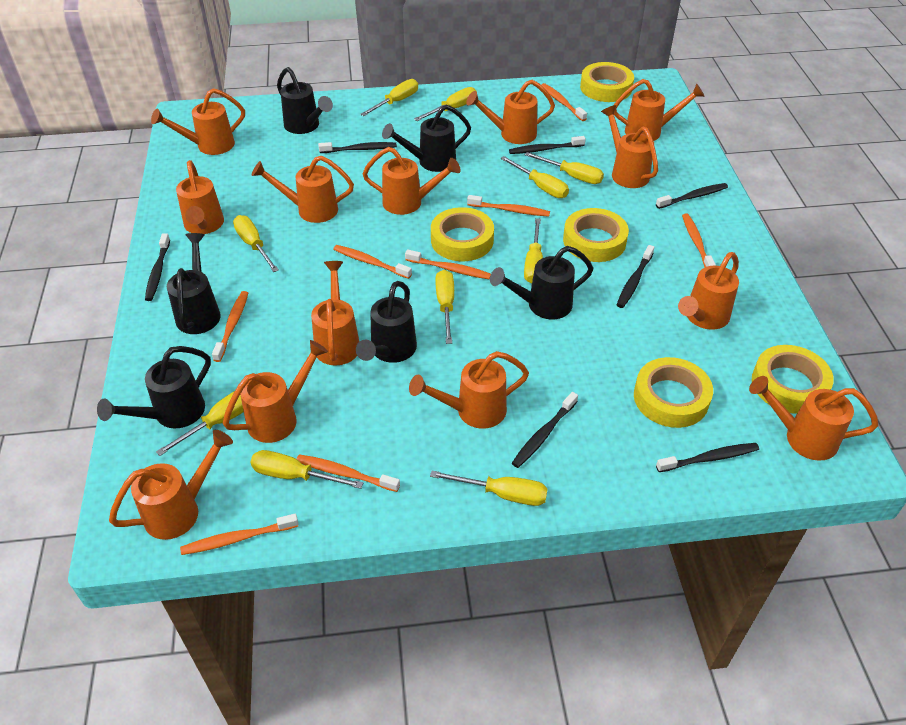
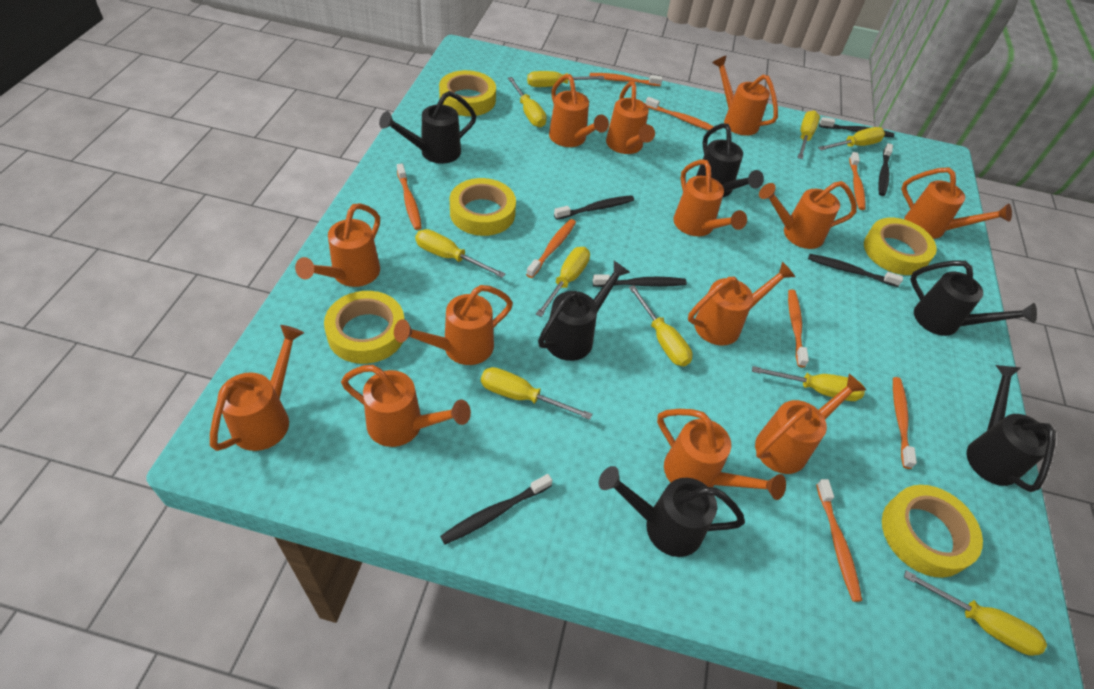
black toothbrush: [145,233,170,301] [318,142,397,153] [509,136,586,154] [512,392,578,468] [617,245,654,308] [656,183,728,209] [656,443,759,472] = 7 -> [440,474,552,544] [554,195,634,220] [593,274,687,287] [808,254,903,287] [819,117,894,137] [878,143,893,196] = 6

